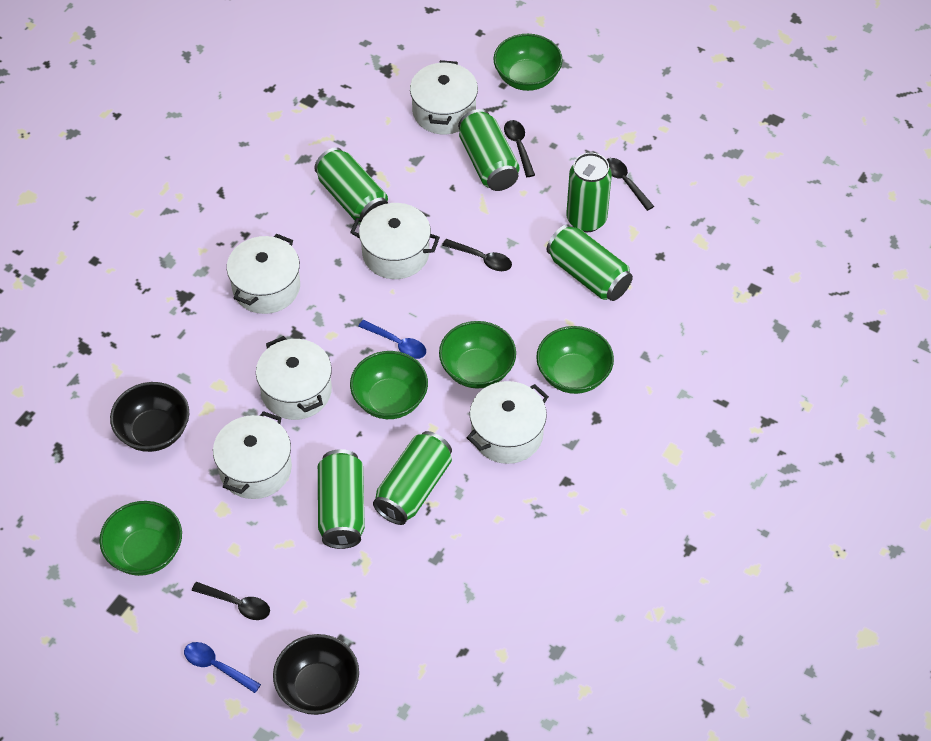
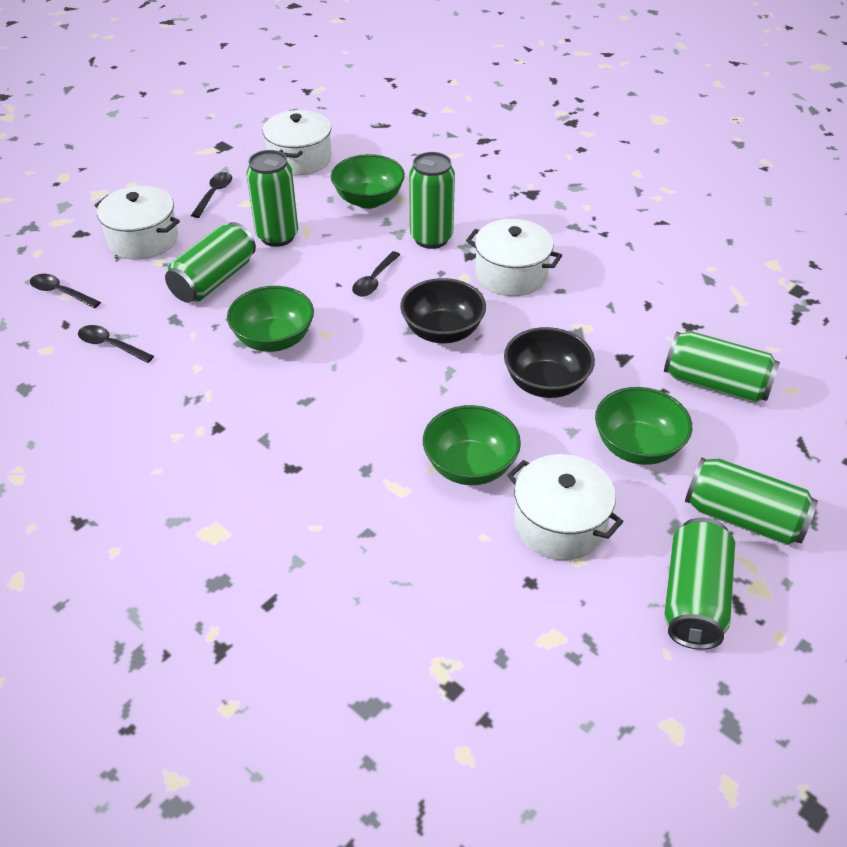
blue spoon: [184,642,261,693] [358,320,426,359] = 2 -> none = 0
green bowl: [99,501,182,576] [350,351,428,419] [439,321,516,389] [493,34,563,91] [536,326,614,394] = 5 -> [227,286,314,352] [331,154,405,209] [423,405,521,485] [595,387,692,465] = 4
white pot: [213,411,292,499] [227,234,300,314] [256,336,332,420] [350,203,440,279] [410,60,478,134] [467,381,549,464] = 6 -> [94,186,180,260] [263,110,332,176] [466,219,562,296] [507,454,623,560] = 4

